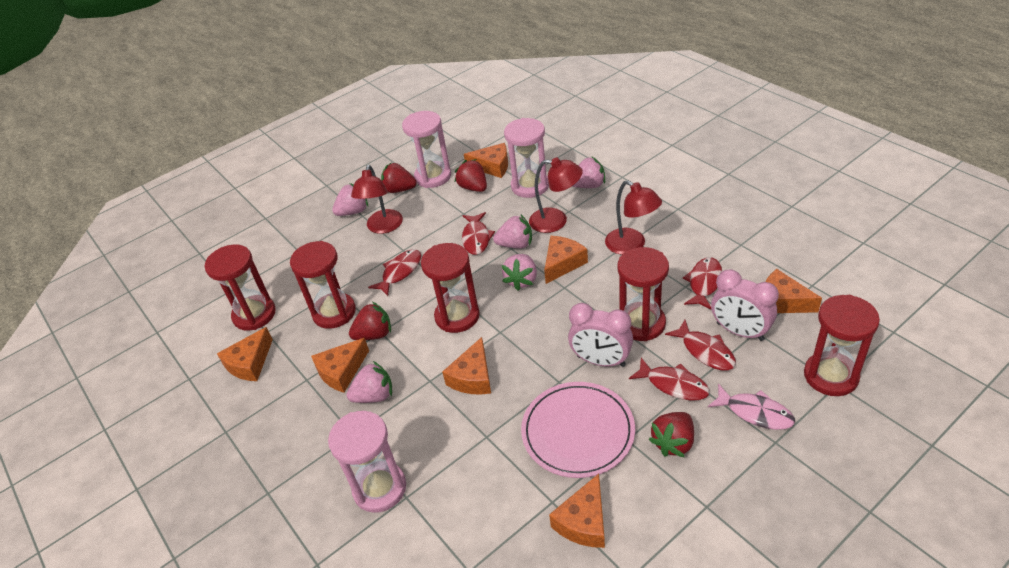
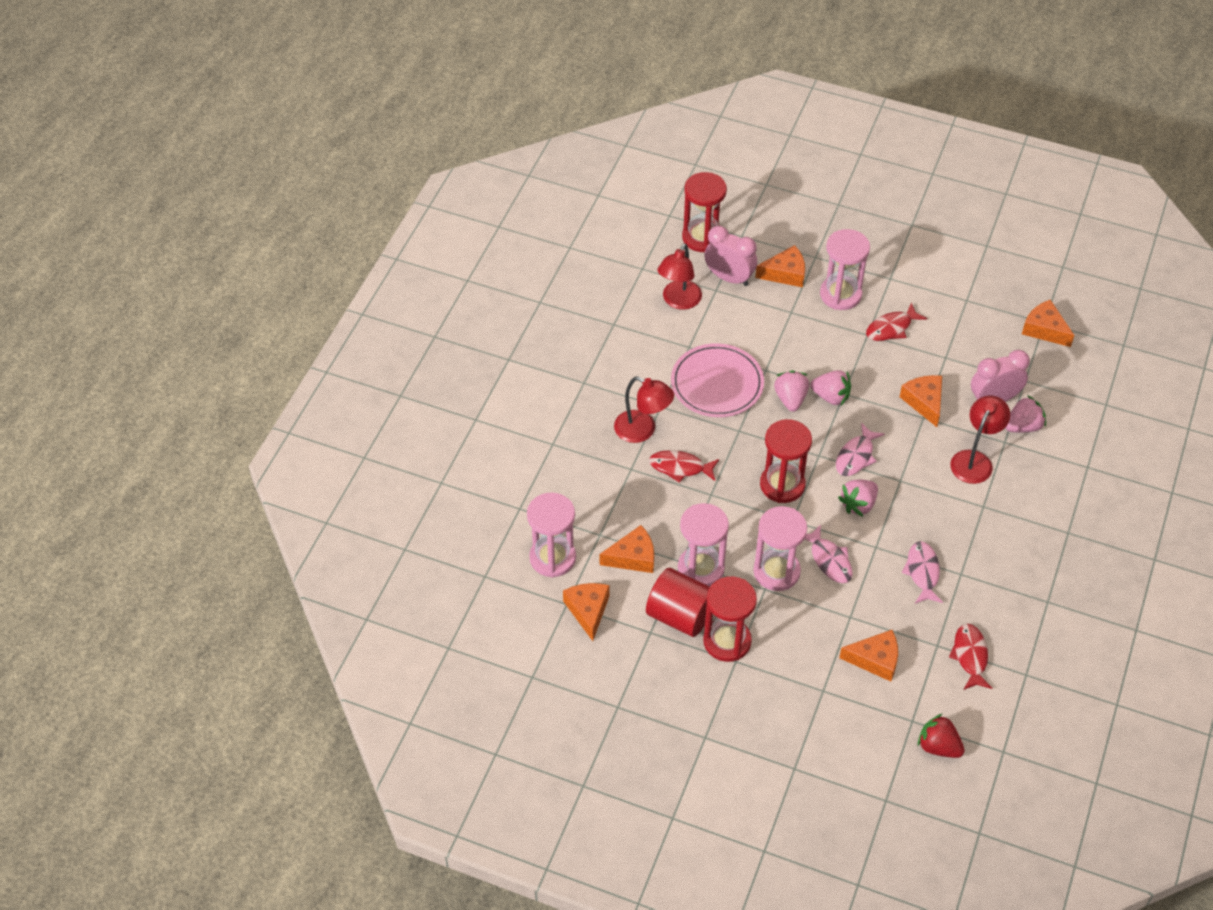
orange cheese: [217,327,273,381] [311,338,369,393] [442,337,491,395] [464,143,508,178] [544,236,588,284] [549,474,605,548] [765,269,822,313] = 7 -> [563,583,610,641] [600,525,654,573] [755,245,805,287] [839,630,898,682] [900,375,942,427] [1022,300,1074,347] = 6
pink fish: [708,384,795,430] = 1 -> [805,525,853,583] [836,423,885,476] [902,541,943,604] = 3
pink hourglass: [328,411,406,513] [402,111,451,188] [504,118,549,198] = 3 -> [527,493,576,578] [678,503,729,586] [753,506,807,591] [820,229,870,310] = 4
pink strawberry: [332,183,368,216] [347,361,392,403] [493,215,532,249] [502,254,537,291] [572,156,605,188] = 5 -> [774,371,809,412] [810,370,851,405] [838,480,878,517] [1005,395,1046,432] = 4
red cylinder: none = 0 -> [646,568,710,637] = 1
red fish: [368,249,421,296] [462,212,495,255] [629,358,710,401] [665,320,736,370] [683,257,722,310] = 5 -> [649,450,719,483] [866,302,927,341] [949,624,992,690] = 3
red hourglass: [205,245,276,331] [290,241,356,329] [421,243,480,333] [618,247,669,341] [804,295,880,396] = 5 -> [682,172,727,252] [703,576,757,662] [760,419,812,503] = 3
red strawberry: [349,302,391,340] [381,163,417,193] [455,159,487,192] [649,412,694,457] = 4 -> [918,713,965,758] = 1

